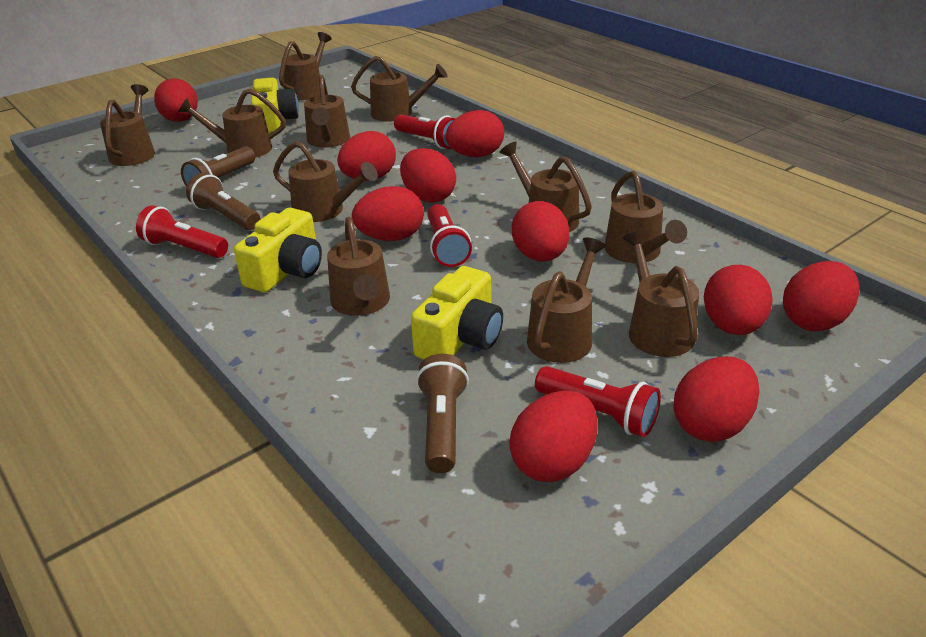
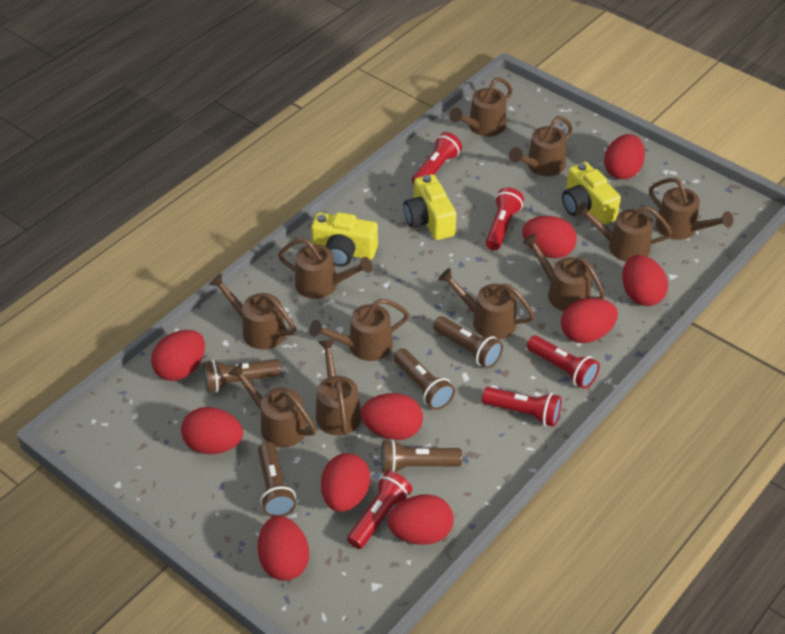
brown flashlight: [181,146,255,187] [186,173,260,230] [416,354,469,473] = 3 -> [203,359,281,392] [258,442,296,517] [381,439,462,473] [394,348,455,410] [433,316,503,368] = 5
red flashlight: [136,205,228,258] [394,115,455,149] [427,204,472,267] [535,366,661,437] = 4 -> [347,471,412,549] [412,132,462,184] [482,387,562,427] [485,187,524,250] [527,335,600,389] = 5

